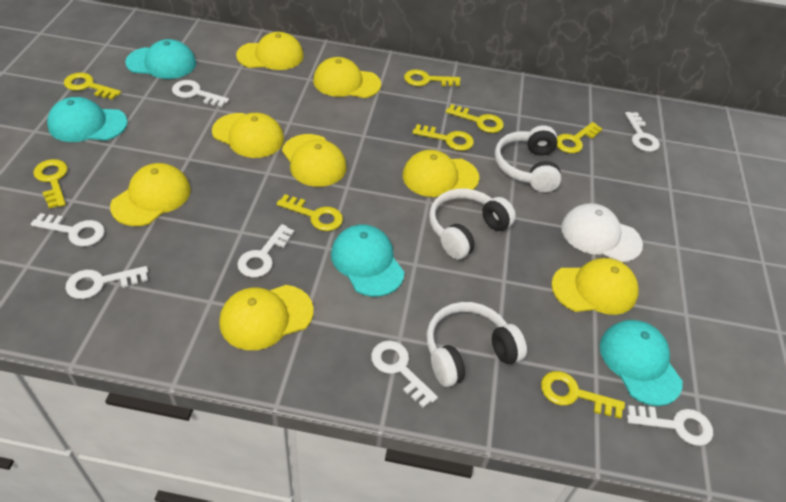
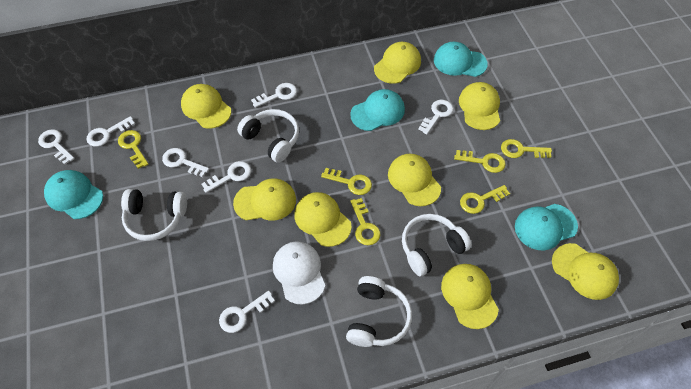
white headphones: [427,302,527,387] [429,189,516,259] [495,125,561,192] = 3 -> [121,189,187,241] [237,109,299,163] [346,276,412,347] [402,214,471,276] = 4
yellow key: [33,159,68,209] [64,73,121,100] [277,194,343,231] [404,69,461,86] [413,124,474,151] [446,104,504,133] [541,371,625,419] [557,122,602,153] = 8 -> [118,130,149,169] [321,168,372,195] [350,198,380,245] [454,150,506,173] [460,185,510,214] [501,139,552,158] = 6

